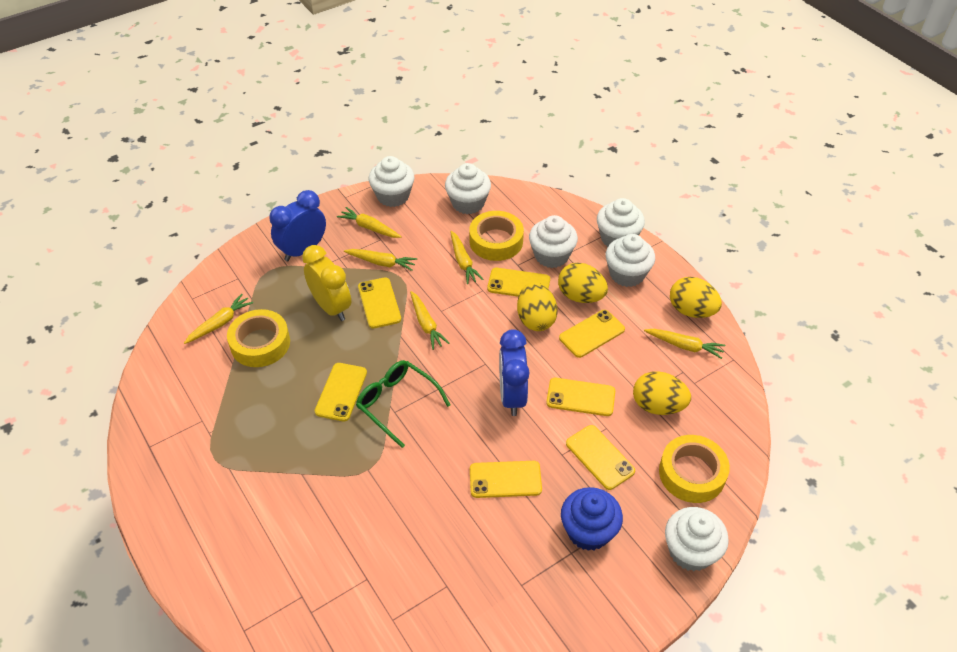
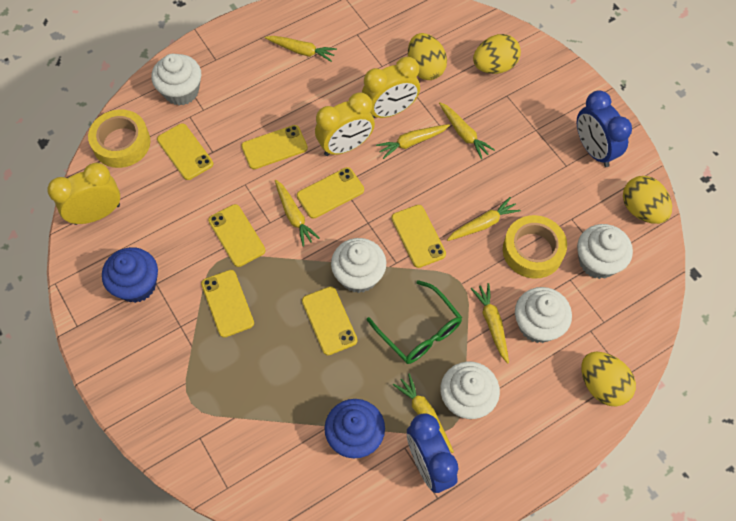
blue cupcake: [561,487,623,551] = 1 -> [102,247,158,303] [325,399,385,458] = 2
white cupcake: [369,156,414,207] [445,163,491,214] [529,215,578,268] [597,198,645,247] [606,234,655,287] [665,507,729,571] = 6 -> [151,54,201,106] [331,238,386,293] [440,362,500,419] [515,287,572,343] [577,224,633,279] = 5
yellow carrot: [184,294,253,344] [337,207,402,238] [344,249,417,271] [410,291,450,350] [450,231,484,284] [644,329,725,359] = 6 -> [265,36,337,62] [275,180,320,246] [376,124,450,159] [393,374,454,453] [439,102,495,159] [447,197,521,241] [471,283,509,364] = 7
yellow clock: [302,245,351,321] = 1 -> [47,163,120,225] [315,92,375,156] [362,56,420,118] = 3
yellow tape: [227,309,290,367] [469,211,524,261] [659,435,730,503] = 3 -> [88,109,151,168] [503,215,567,279] = 2

